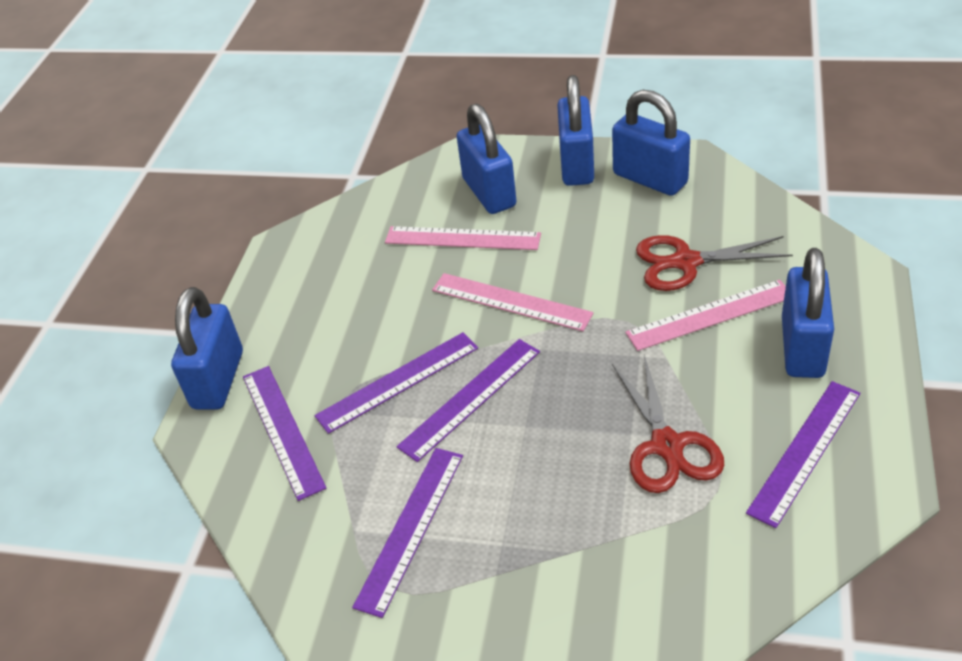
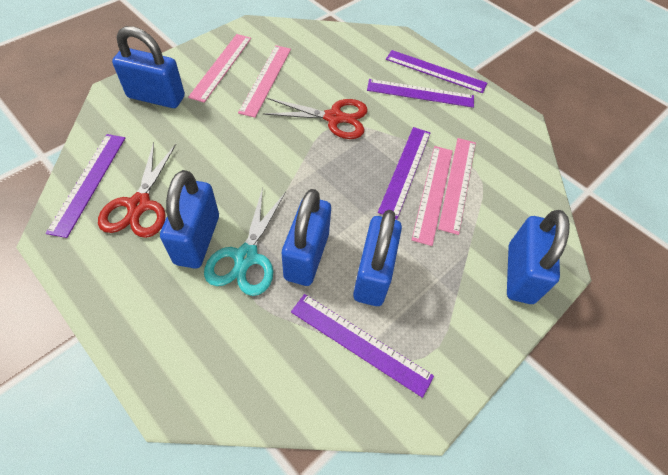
pink ruler: [385,226,541,250] [432,273,594,331] [625,280,786,351] = 3 -> [188,34,251,103] [238,45,291,118] [412,146,453,246] [438,138,476,235] = 4
turquoise scissors: none = 0 -> [204,188,286,296] = 1

